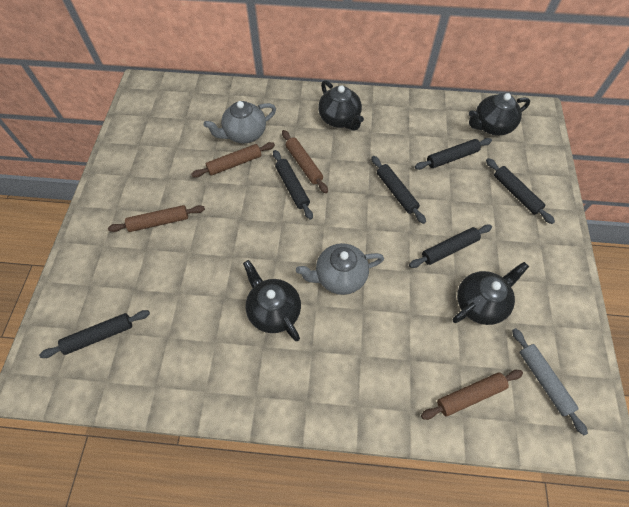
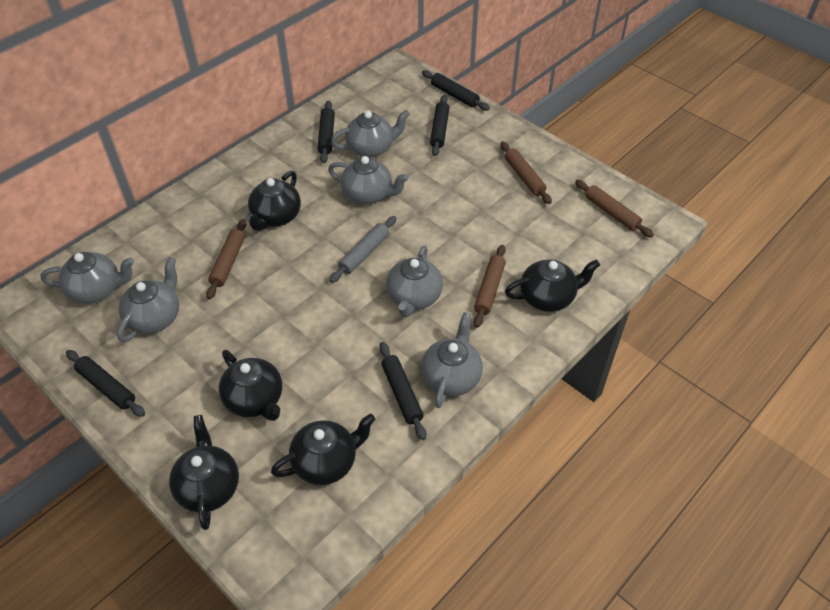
black rolling pin: [39,310,150,358] [273,150,313,220] [371,156,426,224] [409,224,492,268] [415,138,492,170] [486,158,555,224] = 6 -> [66,350,145,417] [318,101,335,163] [379,342,426,440] [422,70,490,111] [430,95,449,156] = 5
black teapot: [243,260,301,341] [318,80,364,131] [453,262,529,325] [469,93,530,136] = 4 -> [169,415,239,530] [219,350,282,421] [245,171,301,231] [271,414,375,485] [505,259,600,312] = 5
grey teapot: [203,101,276,144] [296,243,384,295] = 2 -> [40,252,134,304] [117,257,179,342] [328,156,409,204] [331,110,410,158] [386,245,443,318] [421,312,483,408] = 6

